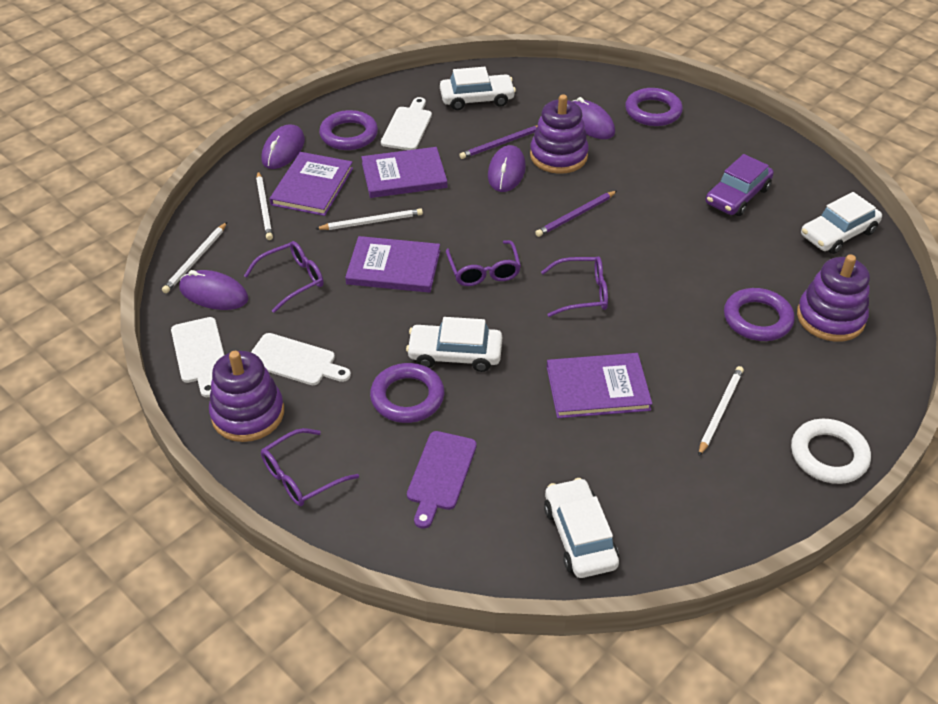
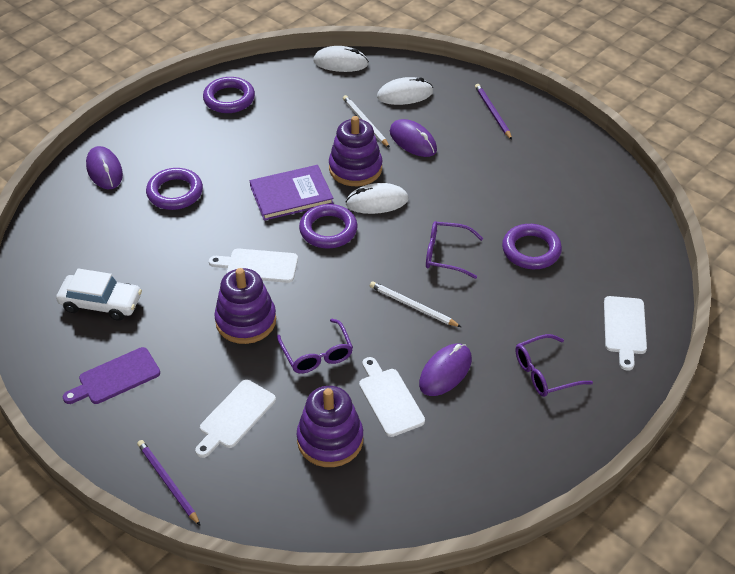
purple book: [270,152,353,216] [345,236,440,293] [361,147,447,198] [547,353,652,418] = 4 -> [250,165,334,221] = 1
purple car: [706,154,774,216] = 1 -> none = 0
purple glasses: [244,241,324,313] [261,428,359,506] [446,240,521,286] [541,256,608,317] = 4 -> [277,319,353,373] [426,221,483,279] [515,334,593,397] = 3
purple mouse: [179,270,249,310] [261,124,305,169] [488,145,526,192] [572,97,615,139] = 4 -> [86,146,123,189] [390,119,437,157] [419,344,472,396] = 3
white car: [406,317,502,372] [440,67,516,110] [544,478,619,578] [801,192,882,254] = 4 -> [56,268,142,321] = 1
white cutting board: [171,317,224,397] [251,333,351,385] [381,97,432,150] = 3 -> [195,380,276,458] [209,248,298,283] [359,357,425,437] [604,296,647,371] = 4
white mouse: none = 0 -> [313,46,369,72] [345,183,408,214] [377,77,433,105] = 3
white pencil: [162,222,227,293] [256,171,273,240] [315,208,423,230] [699,366,744,456] = 4 -> [343,95,390,148] [370,281,461,327] = 2
white ring: [791,419,871,484] = 1 -> none = 0

